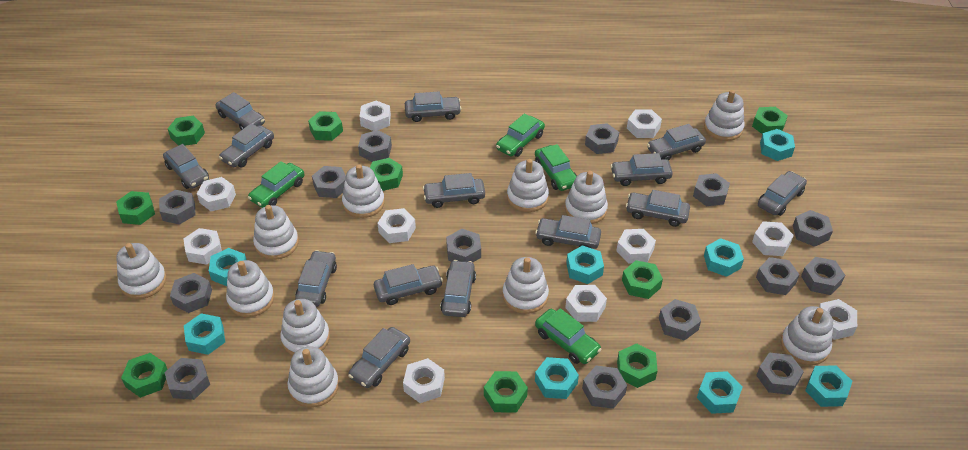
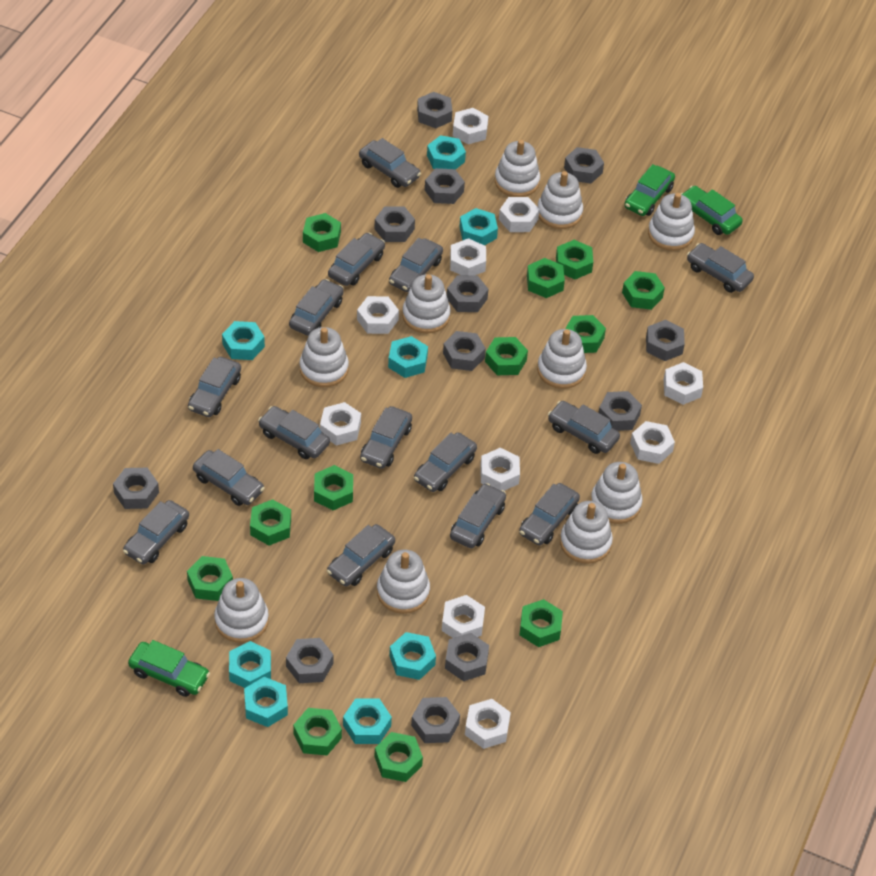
green car: [248,161,305,208] [496,114,545,157] [535,144,577,191] [535,308,602,364] = 4 -> [128,640,210,697] [624,164,675,216] [681,186,743,235] = 3
green nut: [116,191,155,225] [121,353,168,398] [168,116,205,146] [308,111,343,141] [370,158,403,191] [484,371,528,413] [617,343,658,388] [622,260,663,299] [752,107,788,134] = 9 -> [187,556,233,601] [250,499,291,545] [293,708,342,755] [303,213,341,252] [314,465,353,510] [375,732,423,782] [485,337,528,375] [519,599,563,647] [527,258,565,298] [556,240,593,279] [565,315,606,353] [622,271,665,310] = 12
grey car: [163,144,209,189] [215,92,265,130] [219,123,274,167] [295,250,337,307] [348,327,410,388] [374,264,443,305] [405,92,462,122] [423,173,485,208] [441,260,476,317] [535,215,601,249] [610,153,673,186] [626,190,690,227] [647,124,706,161] [758,171,807,216] = 14 -> [123,500,189,564] [188,357,241,417] [193,449,265,506] [258,406,330,459] [289,279,344,336] [327,524,395,587] [328,233,385,286] [359,138,421,188] [360,406,412,469] [389,238,443,292] [414,432,477,492] [450,483,506,548] [519,483,580,545] [548,401,620,454] [687,243,754,293] = 15
grey nut: [159,190,196,225] [164,358,210,400] [170,273,212,313] [312,166,346,198] [358,130,392,162] [446,229,481,262] [582,365,627,409] [585,123,619,154] [659,299,701,341] [693,173,730,206] [756,257,799,295] [756,353,804,395] [793,210,833,247] [801,257,845,295] = 14 -> [113,468,159,509] [286,638,333,683] [375,206,415,242] [411,697,460,743] [417,92,452,128] [425,168,465,204] [443,331,486,371] [445,633,489,681] [447,275,488,312] [564,147,604,183] [599,391,642,431] [646,320,685,361] = 12
white stacking toy: [116,243,167,299] [226,260,274,317] [253,205,299,260] [281,299,330,355] [288,346,339,407] [342,164,385,218] [503,257,549,314] [507,159,549,212] [565,171,608,224] [704,90,745,141] [781,306,833,366] = 11 -> [214,578,269,643] [299,327,349,387] [377,550,430,614] [402,274,451,334] [495,140,540,197] [537,329,587,389] [538,171,583,229] [560,501,613,564] [590,462,642,524] [648,193,695,251] = 10

